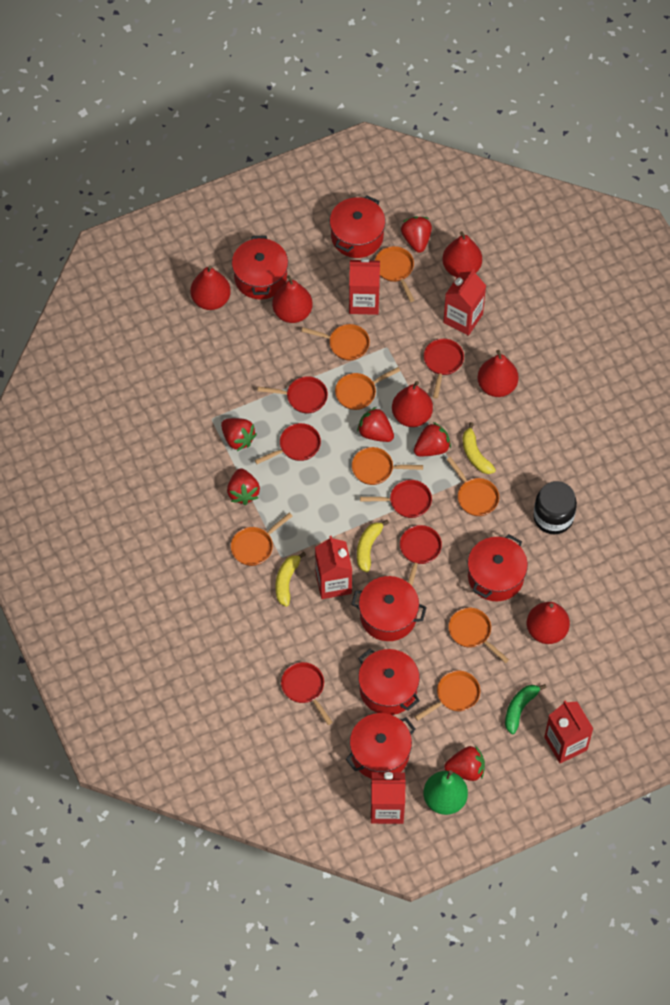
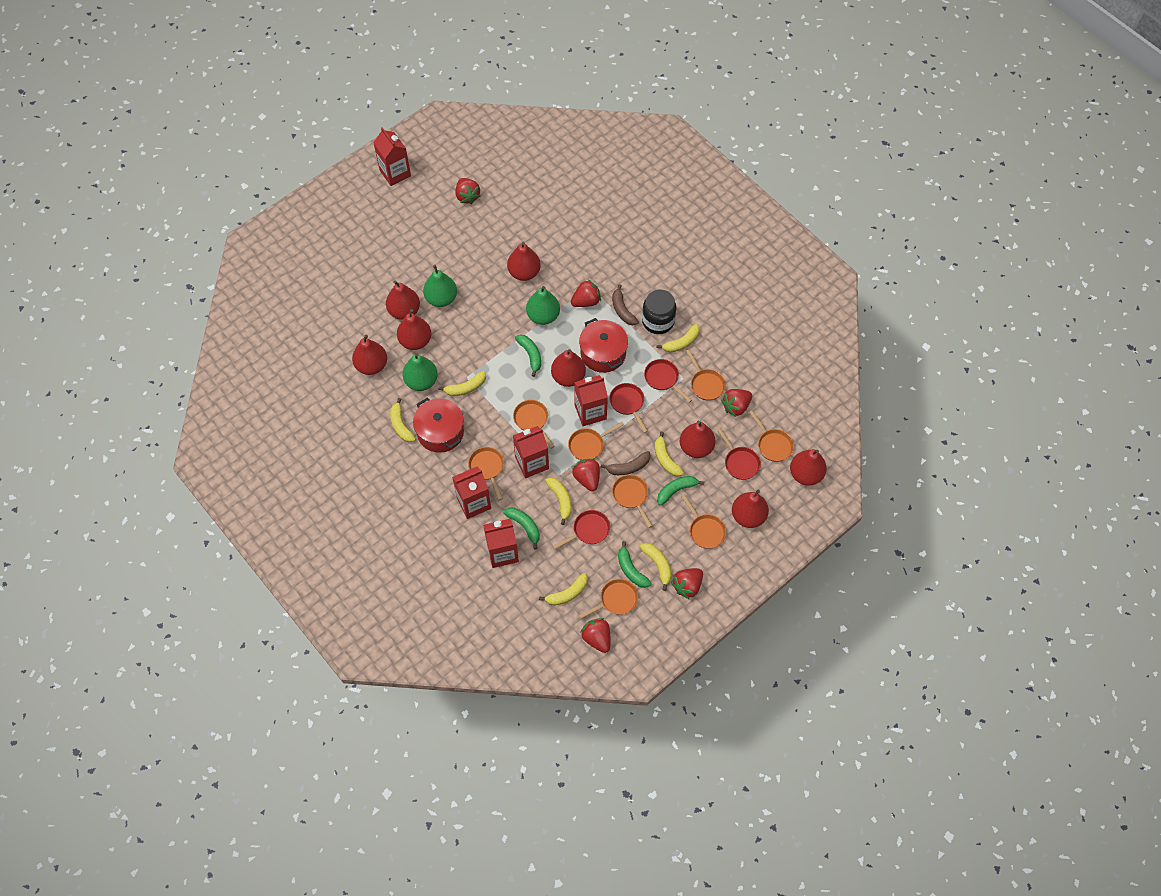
brown banana: none = 0 -> [601,451,651,475] [612,284,639,325] = 2
green banana: [505,684,546,734] = 1 -> [503,507,540,549] [515,335,541,377] [618,541,652,588] [657,476,704,506] = 4
green pear: [423,770,468,815] = 1 -> [403,353,438,391] [423,265,457,307] [526,286,560,325] = 3
red pan: [255,423,321,464] [257,376,328,413] [281,662,333,725] [360,480,432,518] [400,525,442,586] [424,339,464,399] = 6 -> [552,510,610,550] [609,383,648,433] [644,359,692,403] [717,428,761,480] = 4
red pear: [191,265,231,310] [272,275,313,323] [392,381,433,427] [442,231,482,277] [477,350,519,397] [527,602,570,644] = 6 -> [352,335,387,375] [386,280,420,320] [397,309,431,350] [507,242,541,281] [551,349,586,387] [680,421,715,458] [732,489,769,528] [790,449,827,486] = 8
red pot: [232,235,288,300] [330,196,385,258] [346,713,416,779] [351,576,427,641] [358,649,420,715] [468,534,528,601] = 6 -> [413,398,464,453] [579,318,628,373] = 2
yellow banana: [275,552,306,607] [357,519,389,572] [463,422,496,474] = 3 -> [390,398,416,442] [438,371,486,396] [539,573,588,605] [545,477,572,525] [640,543,672,591] [655,431,684,477] [657,324,700,353] = 7

